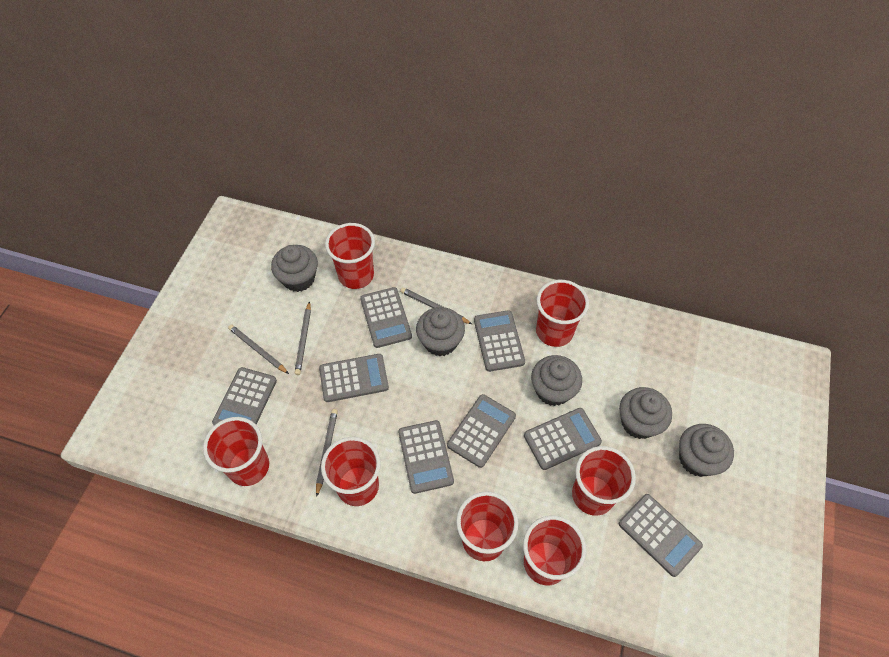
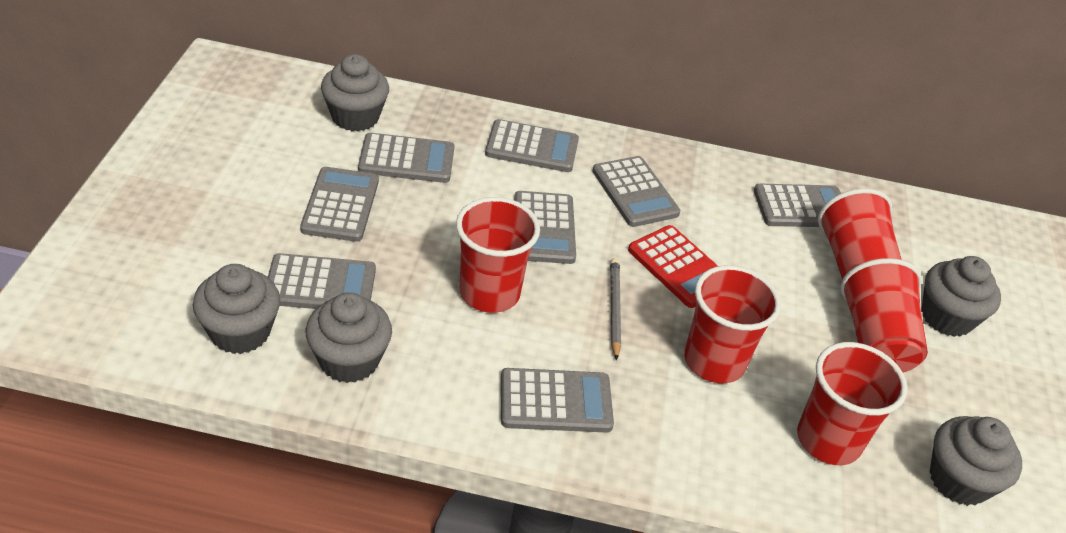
grey pencil: [228,324,289,374] [295,301,311,375] [316,409,338,497] [400,287,472,324] = 4 -> [610,258,621,360] = 1
red calculator: none = 0 -> [628,225,718,308] = 1
red cup: [203,417,269,486] [321,437,381,506] [325,223,375,289] [456,491,518,561] [523,516,586,585] [536,280,589,347] [572,446,636,516] = 7 -> [456,197,540,313] [684,265,781,383] [797,342,908,465] [818,188,901,280] [840,258,928,373] = 5

